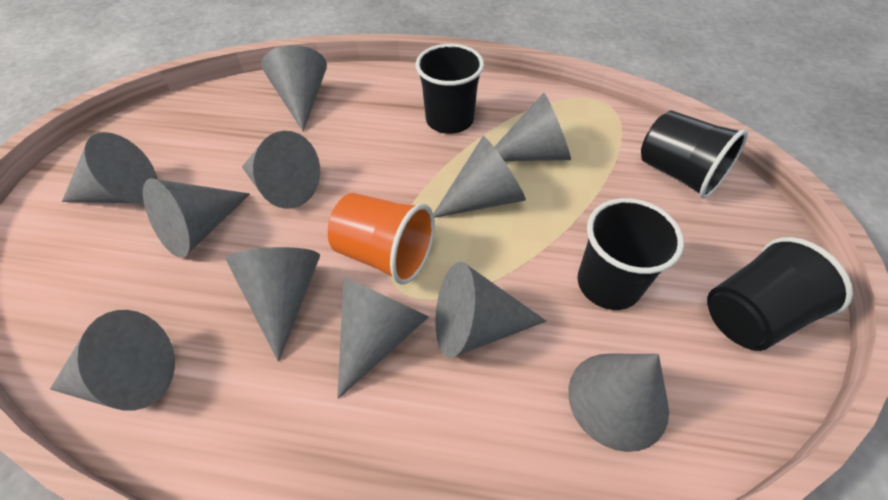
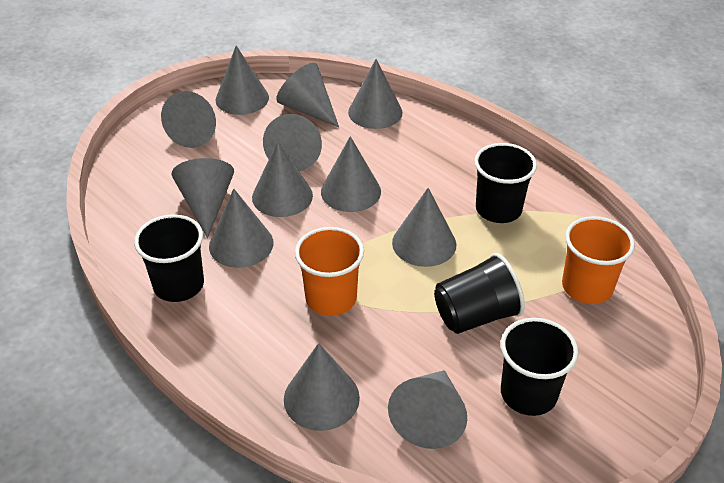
grey cone: [50,310,175,411] [62,132,157,203] [143,178,250,258] [226,247,320,362] [242,131,320,209] [261,45,327,131] [337,277,429,399] [434,136,526,218] [436,262,546,358] [494,93,571,161] [568,354,669,452] = 11 -> [161,91,216,148] [171,158,234,238] [209,189,273,268] [215,46,269,115] [252,141,313,217] [263,114,322,171] [276,63,339,127] [284,343,360,431] [321,136,381,212] [348,59,403,129] [388,370,467,449] [392,188,456,267] = 12
orange cup: [328,193,435,285] = 1 -> [295,227,364,316] [562,216,635,304] = 2

